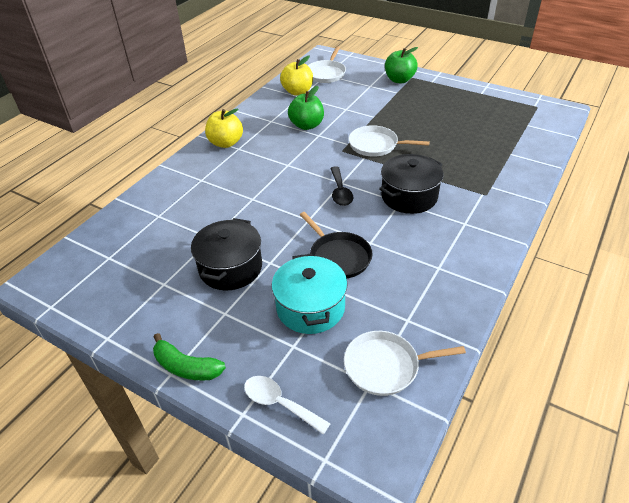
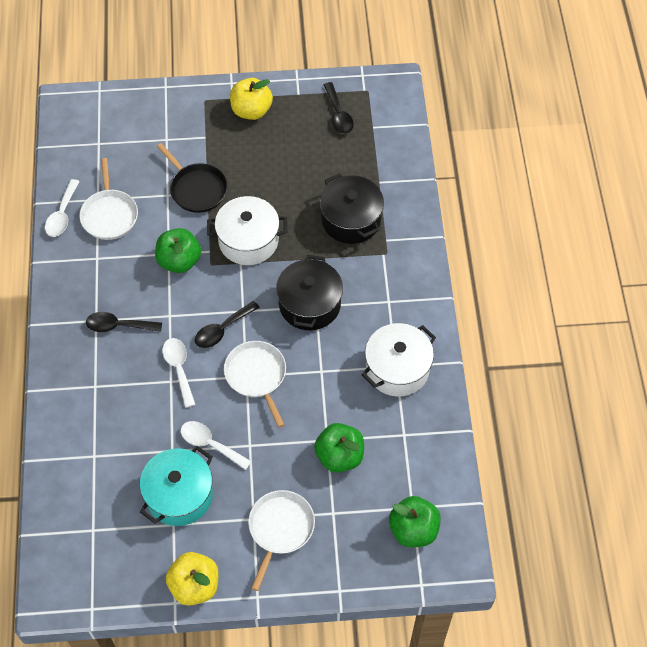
black spoon: [330,166,353,206] = 1 -> [86,312,162,332] [195,301,260,348] [324,82,354,134] = 3
green apple: [288,86,324,130] [385,47,418,83] = 2 -> [155,228,201,273] [314,423,364,473] [389,496,441,547] = 3
green banana: [153,333,226,381] = 1 -> none = 0
white pot: none = 0 -> [207,196,287,265] [362,323,436,397] = 2
white spoon: [244,376,331,435] = 1 -> [45,179,80,237] [162,338,196,408] [181,421,252,470] = 3

